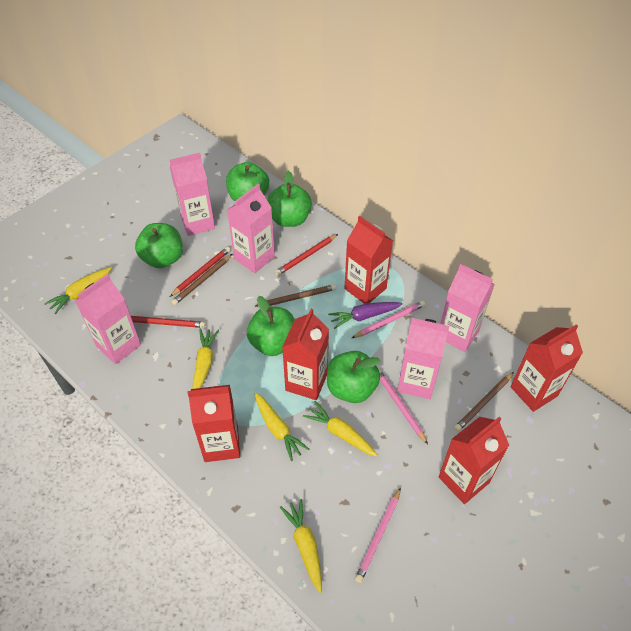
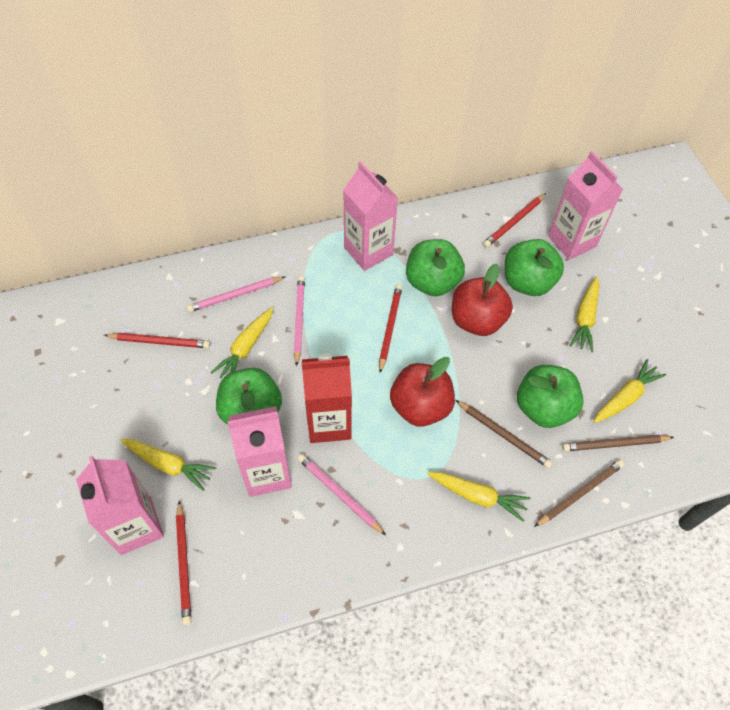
green apple: [135,223,183,268] [226,162,269,201] [247,296,295,356] [267,171,312,227] [327,351,381,403] = 5 -> [216,368,282,425] [406,239,465,296] [505,239,564,296] [517,365,584,428] = 4
pink carton: [75,274,141,364] [170,153,215,236] [227,184,275,273] [397,318,449,399] [440,264,495,352] = 5 -> [76,456,164,555] [228,406,292,497] [343,161,398,271] [548,151,623,260] = 4
purple carrot: [328,302,403,329] = 1 -> none = 0
red apple: none = 0 -> [390,357,455,427] [452,263,513,336] = 2
red carton: [188,385,240,462] [282,309,329,400] [344,216,393,304] [439,417,509,504] [511,324,583,412] = 5 -> [302,354,352,443] = 1
red pencil: [131,316,206,328] [170,247,231,297] [275,234,338,276] = 3 -> [104,333,210,348] [176,501,191,625] [379,284,402,373] [483,193,546,248] = 4

